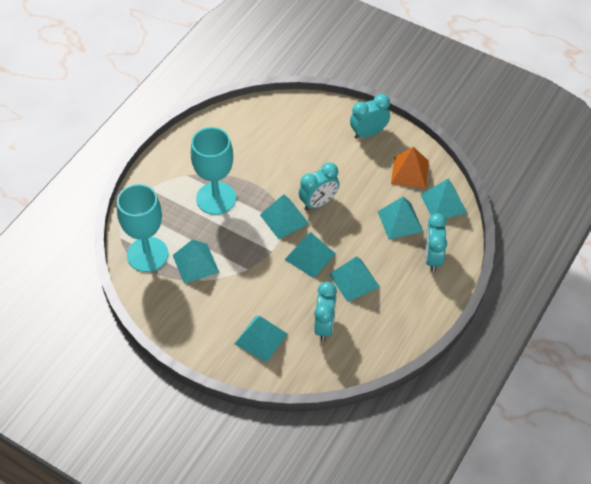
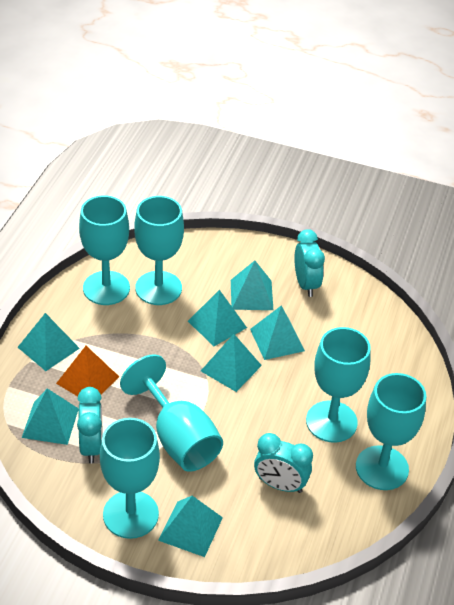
turquoise clock: [299,162,339,211] [314,282,337,341] [350,94,390,139] [425,213,447,272] = 4 -> [77,387,103,463] [254,433,313,493] [295,229,325,297] = 3
turquoise goblet: [117,184,169,272] [191,127,236,215] = 2 -> [79,195,130,305] [100,418,160,539] [120,354,223,472] [134,196,184,305] [306,327,371,443] [356,373,426,490] = 6

